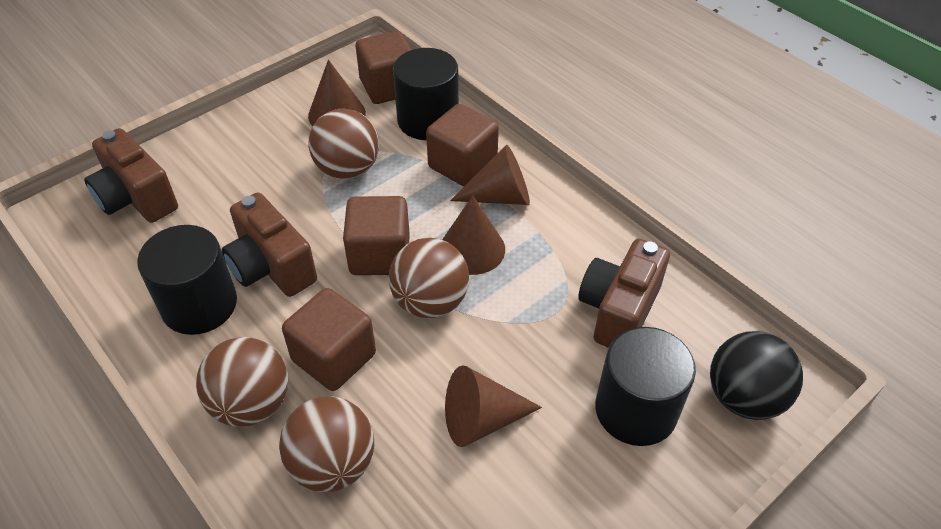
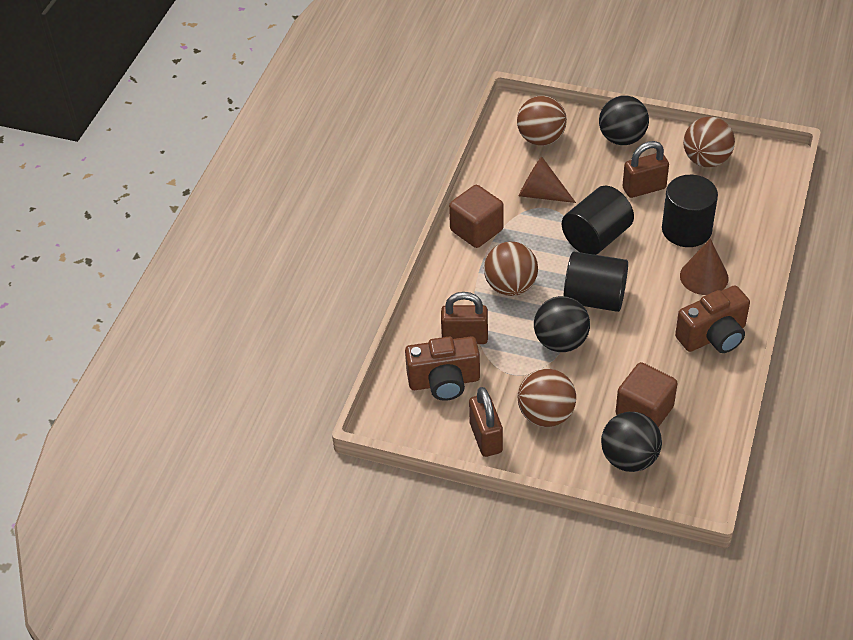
black ball: [710,331,803,420] = 1 -> [534,296,590,352] [599,95,649,145] [601,412,662,472] = 3
brown camera: [84,128,178,223] [222,193,317,297] [578,239,670,348] = 3 -> [405,337,480,401] [675,286,750,353] = 2
brown cone: [308,60,366,126] [442,195,505,275] [445,365,542,447] [450,145,530,205] = 4 -> [519,156,576,203] [680,238,729,295] = 2
brown cube: [282,288,376,391] [343,196,410,275] [356,31,412,104] [426,104,499,186] = 4 -> [449,185,504,248] [616,362,677,427] = 2
brown padlock: none = 0 -> [441,292,488,344] [469,387,503,457] [623,141,669,198] = 3

